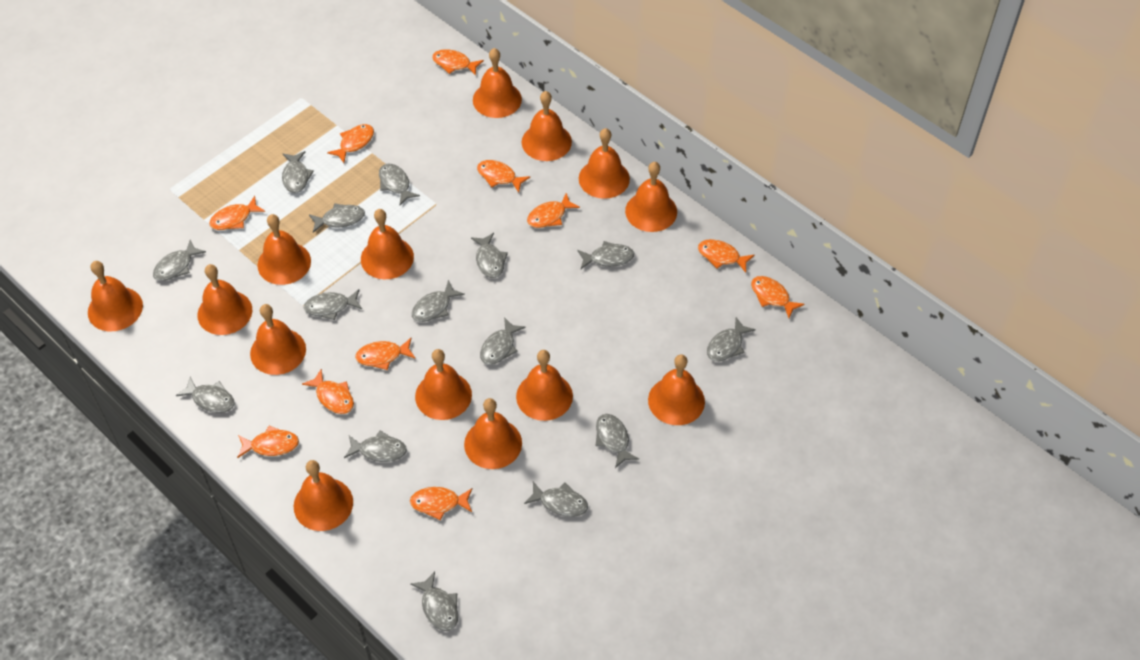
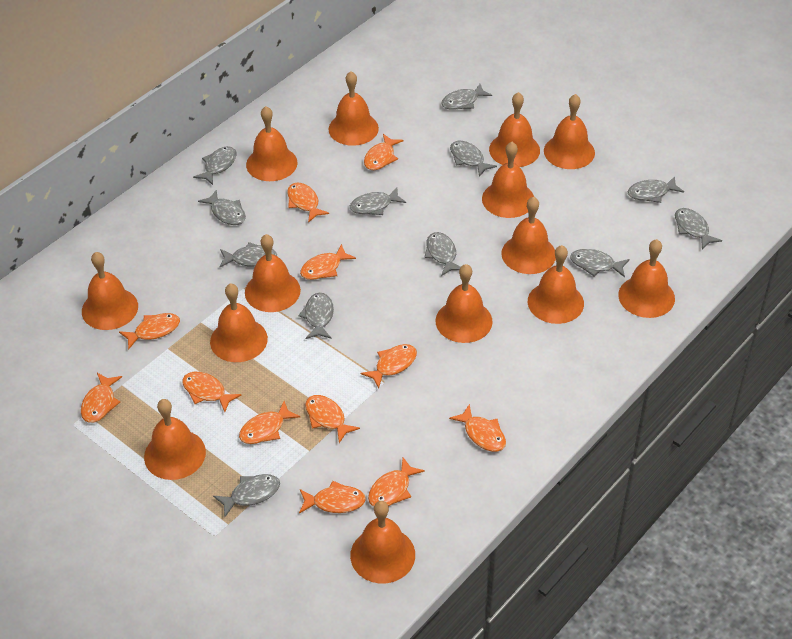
grey fish: [153,240,206,281] [176,377,235,413] [282,151,314,193] [304,289,362,320] [309,203,365,233] [344,430,407,462] [379,164,420,205] [410,572,458,631] [412,280,465,322] [471,233,508,278] [480,317,526,365] [524,482,588,517] [577,241,634,269] [595,414,639,468] [707,317,756,361] = 15 -> [193,146,236,185] [198,190,246,225] [213,474,280,517] [220,242,277,267] [298,293,334,339] [350,187,406,215] [424,232,460,276] [441,84,492,110] [450,141,497,177] [570,249,630,277] [627,176,684,203] [675,208,722,249] = 12
orange fish: [209,196,265,230] [237,426,299,458] [302,369,354,414] [327,124,374,163] [355,338,415,370] [410,487,472,521] [432,49,484,76] [477,160,530,193] [527,193,580,228] [698,239,755,273] [751,276,805,318] = 11 -> [81,373,122,423] [119,313,180,350] [182,372,241,412] [239,401,300,444] [287,183,329,223] [299,481,366,514] [300,244,356,280] [305,395,360,443] [361,344,417,388] [364,134,403,170] [368,457,425,507] [449,404,506,452] = 12

